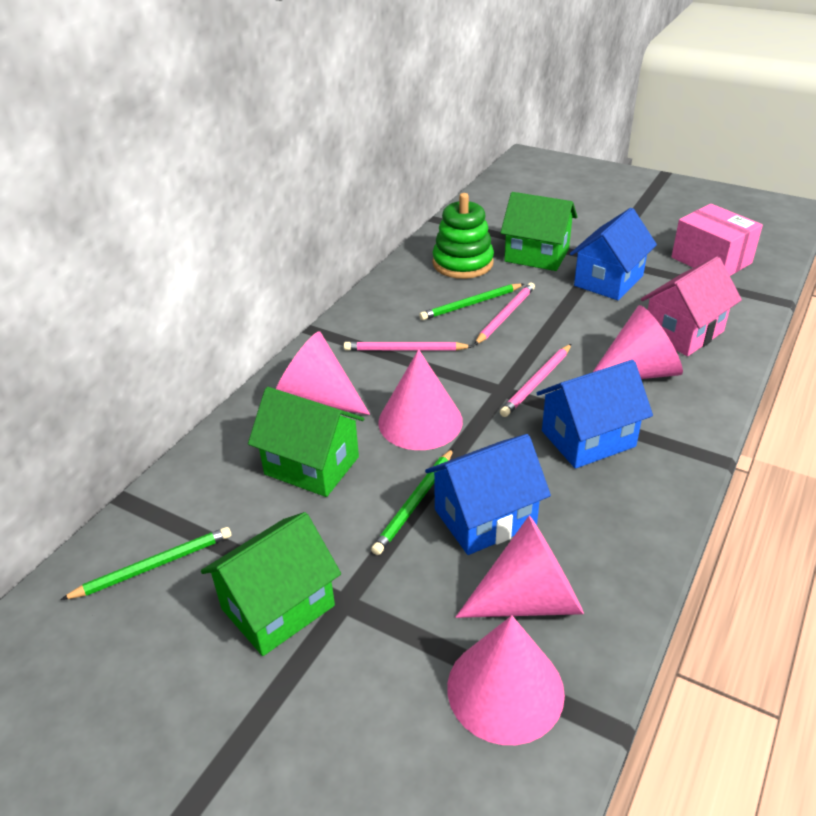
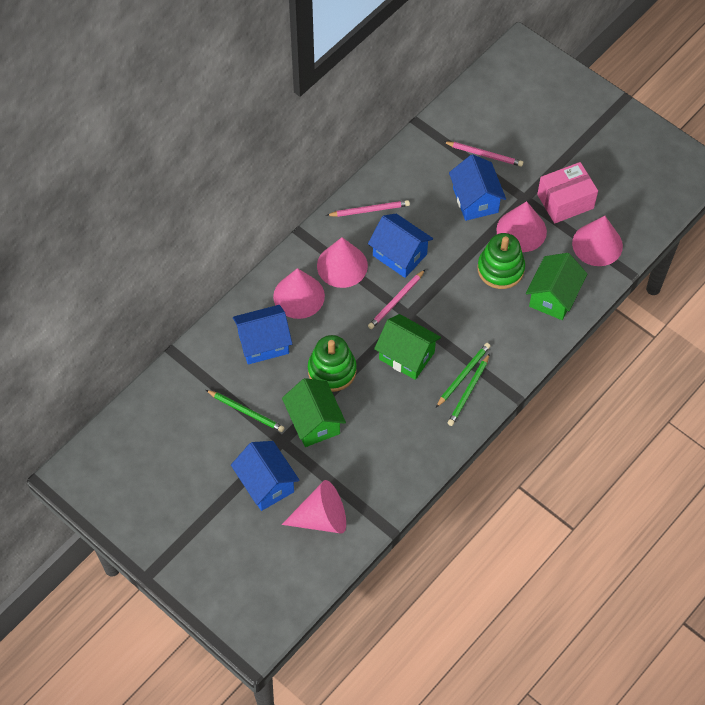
blue house: [425,434,551,555] [537,360,653,469] [570,208,657,300] = 3 -> [231,441,300,511] [233,305,292,364] [368,214,433,278] [449,154,506,221] = 4
green stacking toy: [432,193,494,279] = 1 -> [308,335,357,392] [477,233,525,289] = 2
pink house: [641,256,742,356] = 1 -> none = 0

